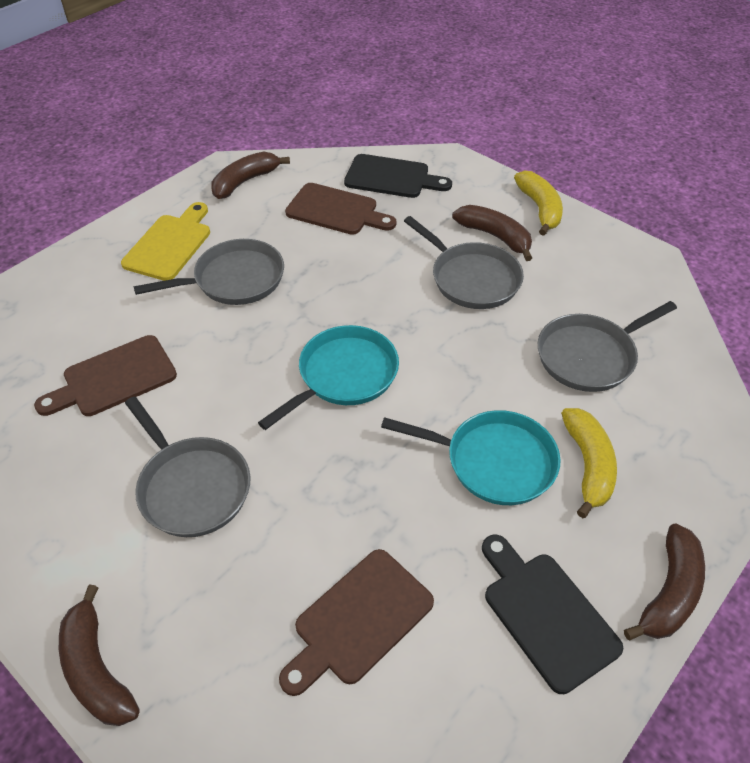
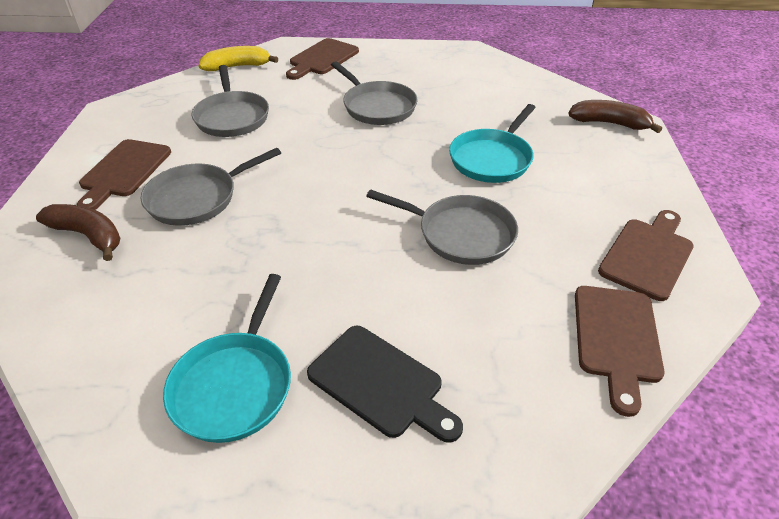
black cutting board: [344,154,452,198] [482,535,624,694] = 2 -> [307,326,463,443] = 1
brown banana: [59,584,140,726] [211,152,290,199] [452,205,532,261] [624,523,705,640] = 4 -> [36,204,120,261] [568,100,662,133] = 2
brown cutting board: [34,335,177,416] [279,549,434,696] [285,183,397,235] = 3 -> [77,139,171,210] [286,38,359,80] [575,286,664,417] [598,210,694,301] = 4
yellow banana: [514,171,563,236] [561,408,617,518] = 2 -> [199,46,278,71] = 1
yellow cutting board: [121,202,210,281] = 1 -> none = 0

